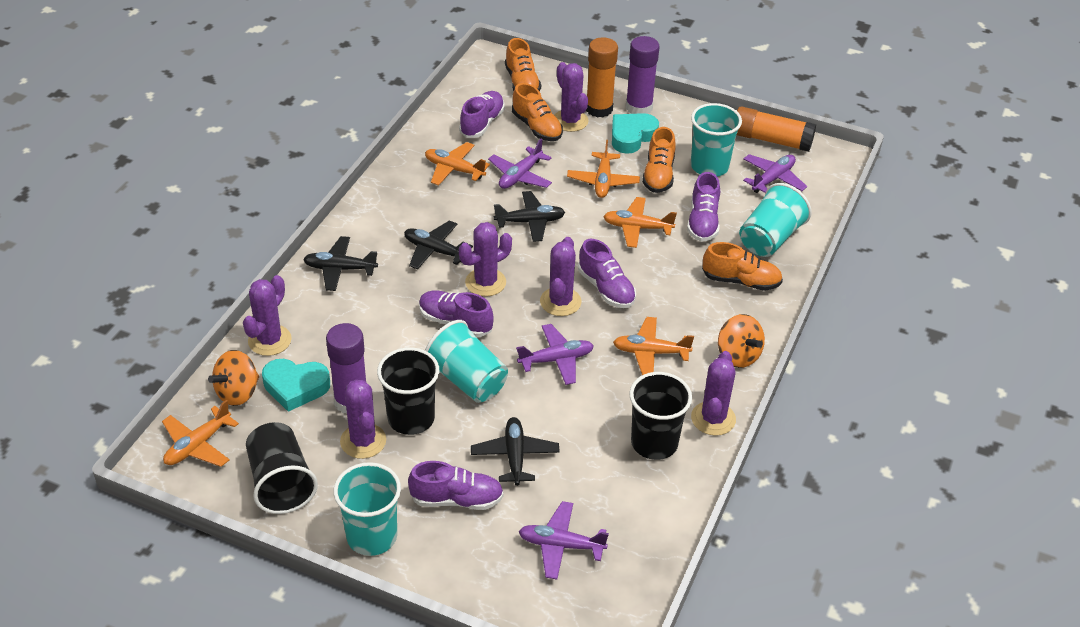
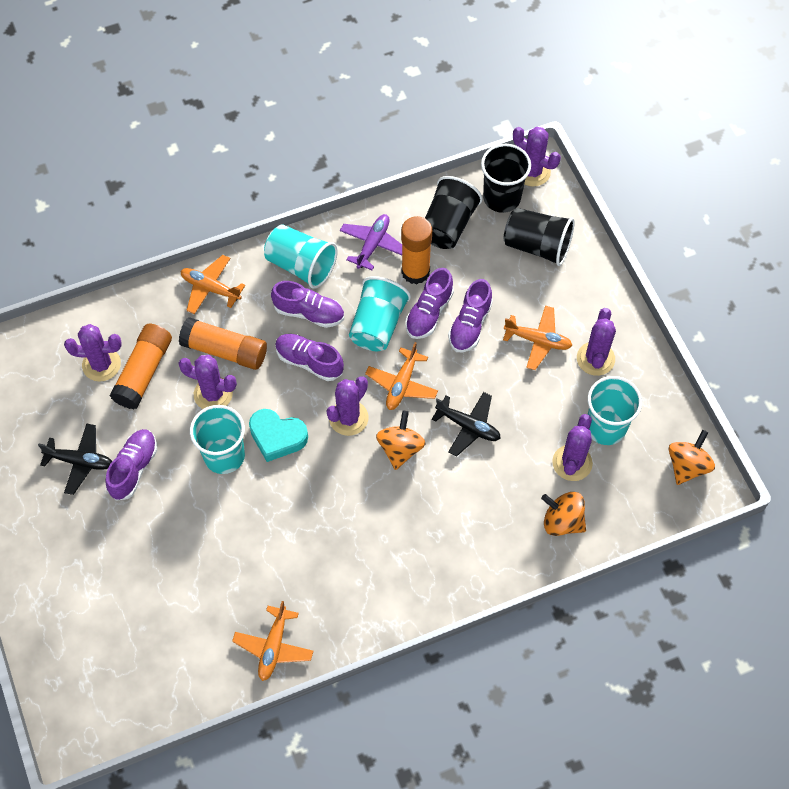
black plane: [303,236,378,291] [404,220,473,269] [471,417,560,486] [494,191,565,242] = 4 -> [38,423,112,495] [432,392,501,457] = 2
orange glue stick: [586,37,618,118] [737,106,816,152] = 2 -> [110,324,172,409] [179,317,267,370] [401,216,432,284] = 3
orange plane: [162,400,239,467] [425,142,490,186] [567,140,640,198] [603,197,677,248] [613,317,694,375] = 5 -> [181,255,245,314] [232,601,313,681] [365,342,438,410] [503,306,572,370] = 4
orange shoe: [505,38,541,91] [512,83,563,141] [642,127,676,193] [702,242,783,291] = 4 -> none = 0
orange spinning top: [208,350,259,406] [718,314,765,368] = 2 -> [376,411,425,470] [541,492,586,536] [669,430,715,485] = 3
purple glue stick: [326,323,366,413] [626,36,660,114] = 2 -> none = 0
purple plane: [488,138,552,189] [516,324,594,385] [518,501,609,579] [743,154,807,193] = 4 -> [340,214,402,270] = 1
turquoise heart: [262,359,330,412] [612,113,659,154] = 2 -> [249,409,308,462] = 1

